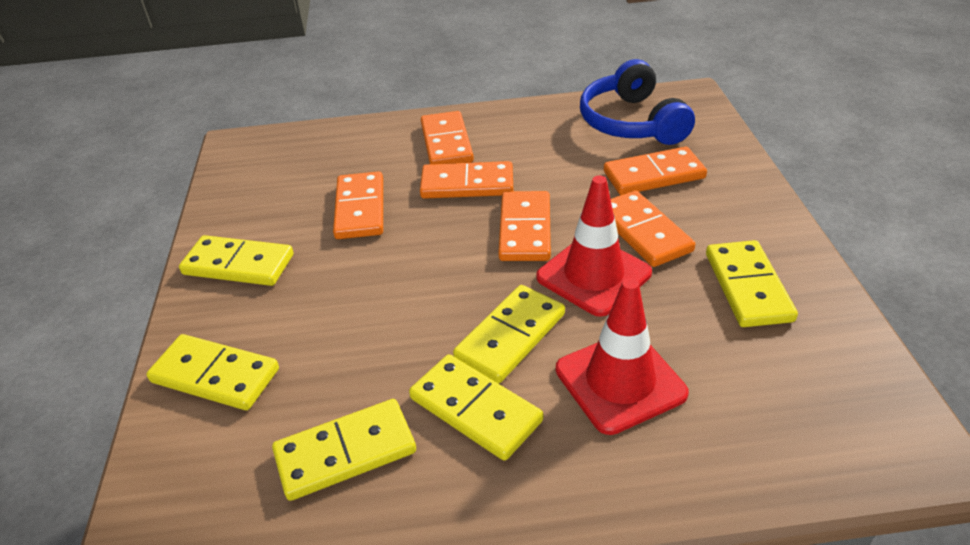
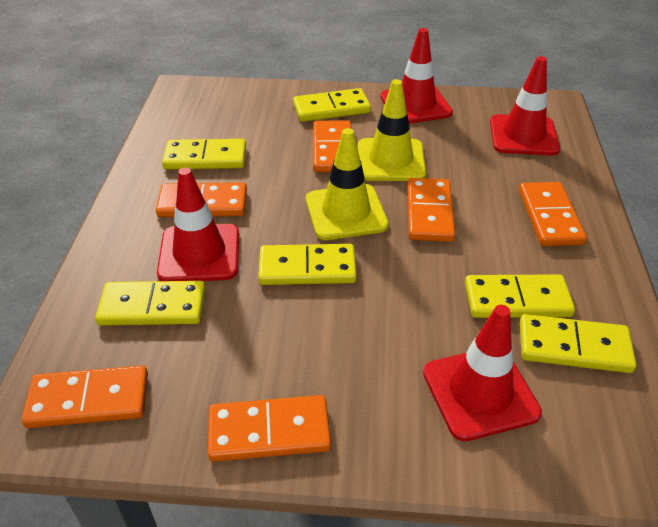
blue headphones: [580,59,695,145] = 1 -> none = 0
red traffic cone: [536,176,652,317] [556,278,689,435] = 2 -> [157,168,239,281] [380,28,453,124] [423,305,542,441] [490,56,560,156] = 4
yellow traffic cone: none = 0 -> [306,128,389,240] [357,79,426,181] = 2

